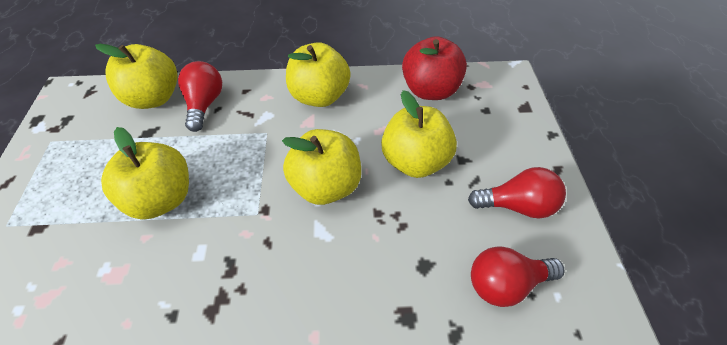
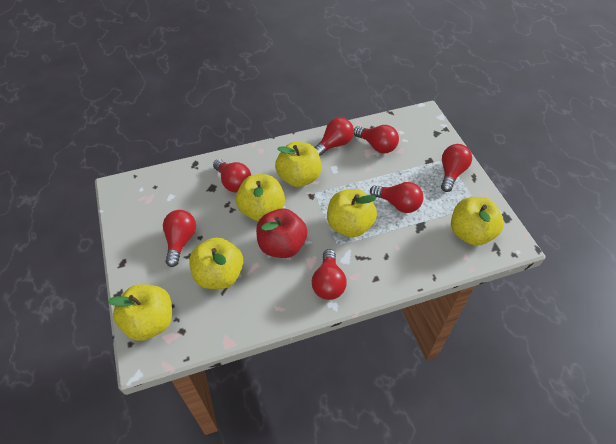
red light bulb: [178,61,222,132] [468,167,566,219] [471,246,565,307] = 3 -> [163,210,196,267] [213,159,251,193] [312,249,347,300] [314,117,354,156] [354,125,399,154] [370,182,423,213] [441,144,472,192] = 7
yellow apple: [95,44,178,109] [101,127,189,220] [282,129,361,205] [286,42,351,107] [381,90,457,178] = 5 -> [108,284,172,341] [189,237,243,289] [236,174,285,221] [275,142,322,187] [327,189,377,237] [451,197,504,246] = 6

